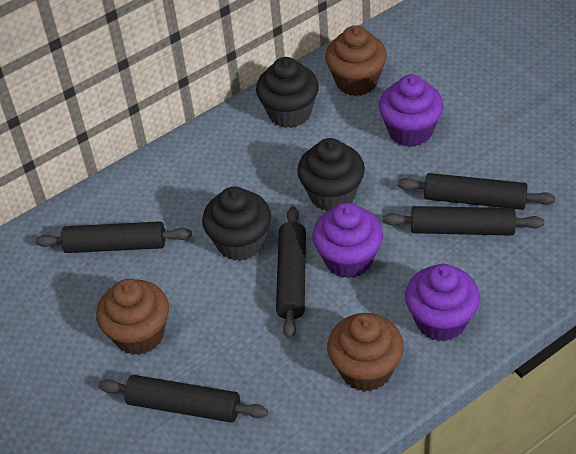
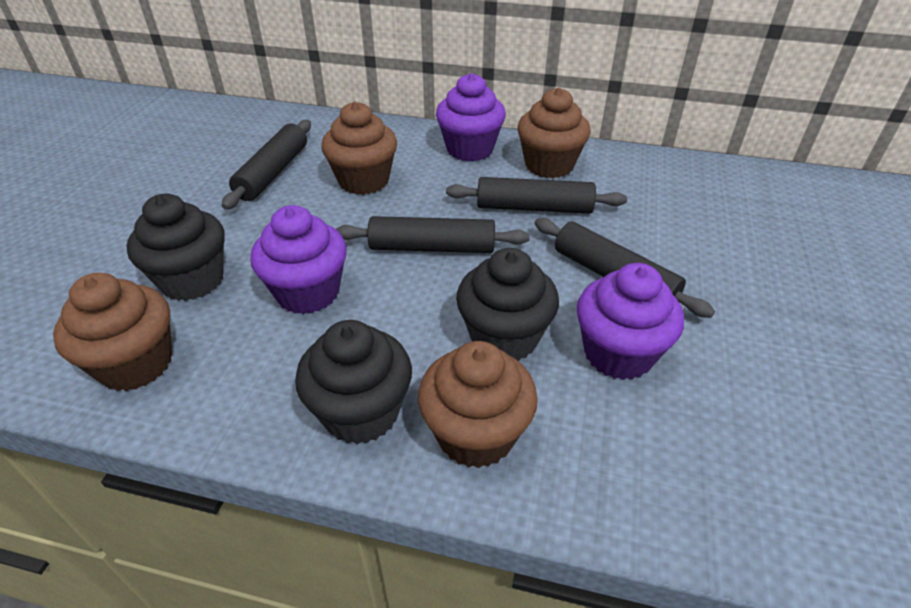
black rolling pin: [35,222,192,253] [98,375,268,423] [276,206,306,339] [383,206,544,236] [398,173,555,210] = 5 -> [221,120,311,210] [336,216,530,253] [446,177,627,214] [535,218,715,318] = 4
brown cupcake: [96,279,169,355] [325,25,387,96] [327,313,404,392] = 3 -> [53,273,172,391] [321,102,397,195] [418,341,538,468] [517,87,591,178] = 4

